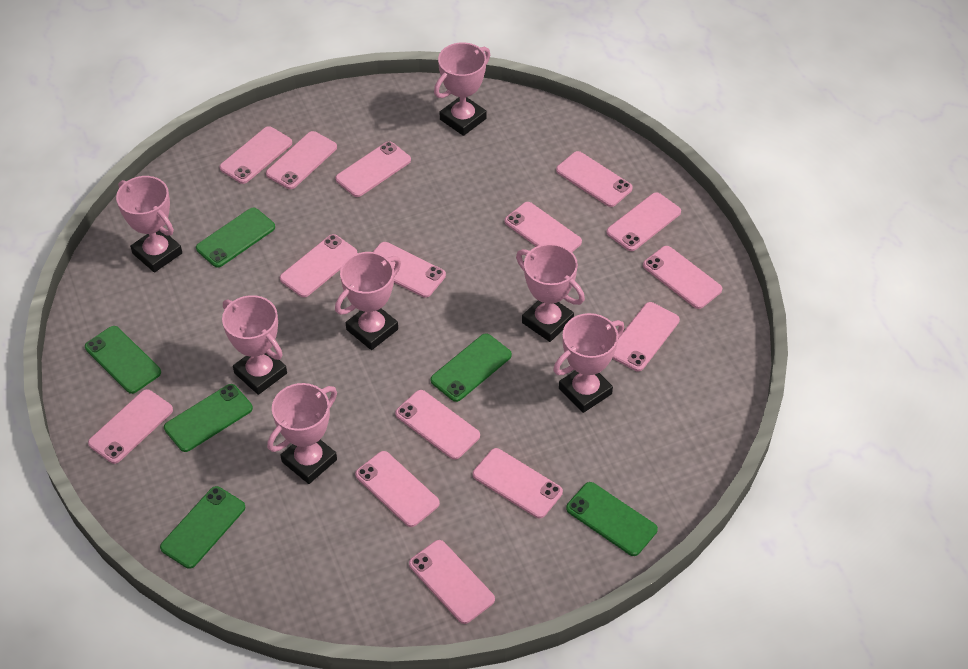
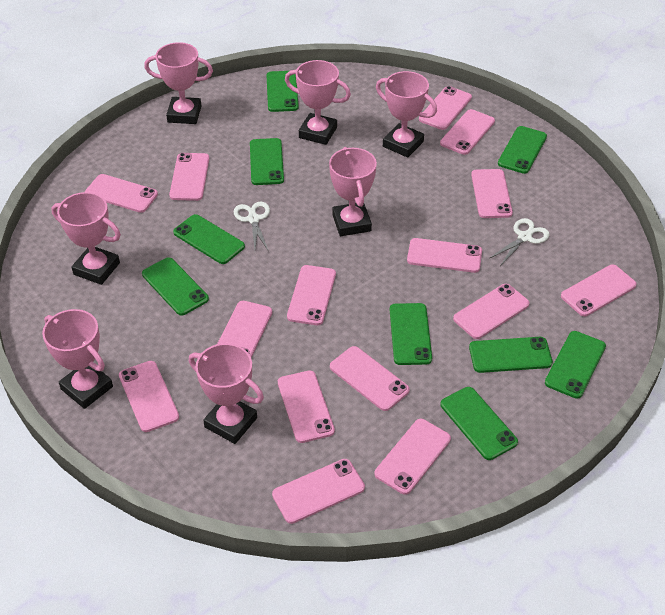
green phone: [85,326,161,394] [160,486,245,569] [164,384,253,452] [196,207,275,268] [430,333,512,402] [566,482,658,556] = 6 -> [142,257,209,316] [173,214,245,264] [250,138,284,185] [267,71,299,112] [390,303,432,365] [441,387,518,460] [469,337,553,373] [498,126,547,174] [545,331,606,399] = 9
white scissors: none = 0 -> [233,202,270,250] [489,218,550,265] = 2

